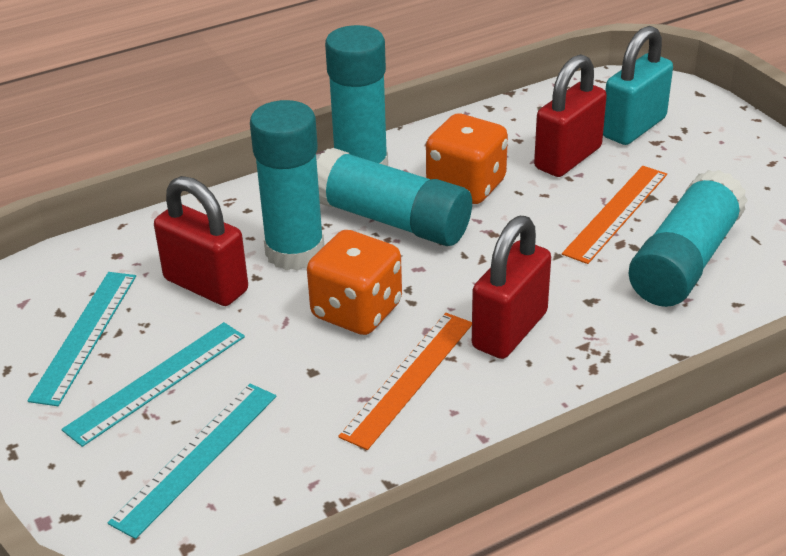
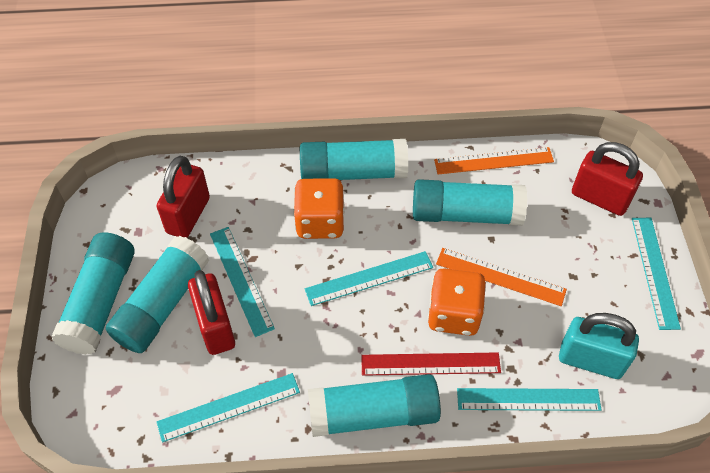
red ruler: none = 0 -> [361,352,501,376] = 1
turquoise glue stick: [250,100,324,271] [317,148,472,246] [325,25,388,166] [629,170,748,307] = 4 -> [51,232,135,355] [106,236,209,353] [300,139,408,180] [308,374,441,437] [413,179,527,226] = 5
turquoise ruler: [27,272,136,406] [62,322,245,447] [108,384,277,539] = 3 -> [156,373,300,443] [210,227,275,337] [305,251,433,306] [457,388,601,411] [632,218,681,330] = 5

